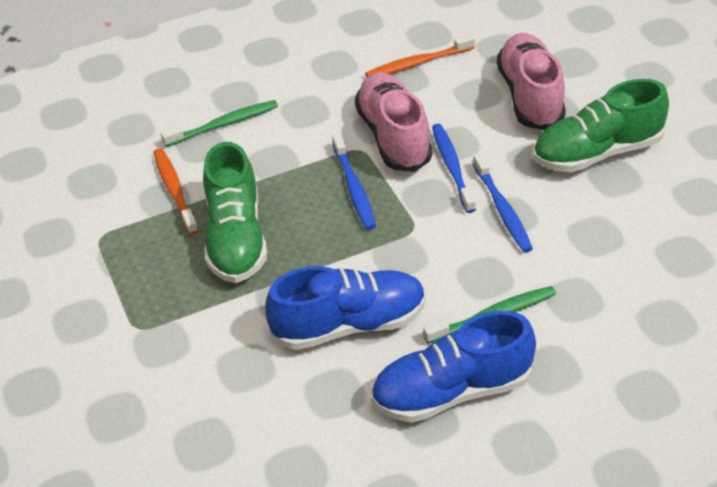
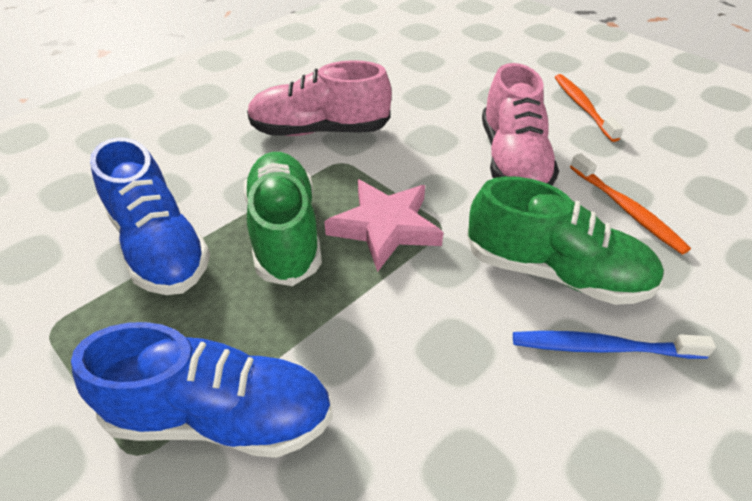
blue toothbrush: [332,134,376,230] [432,124,476,213] [473,153,533,253] = 3 -> [513,331,716,359] = 1
green toothbrush: [161,100,278,147] [423,286,556,344] = 2 -> none = 0
pink star: none = 0 -> [324,180,444,272] = 1

